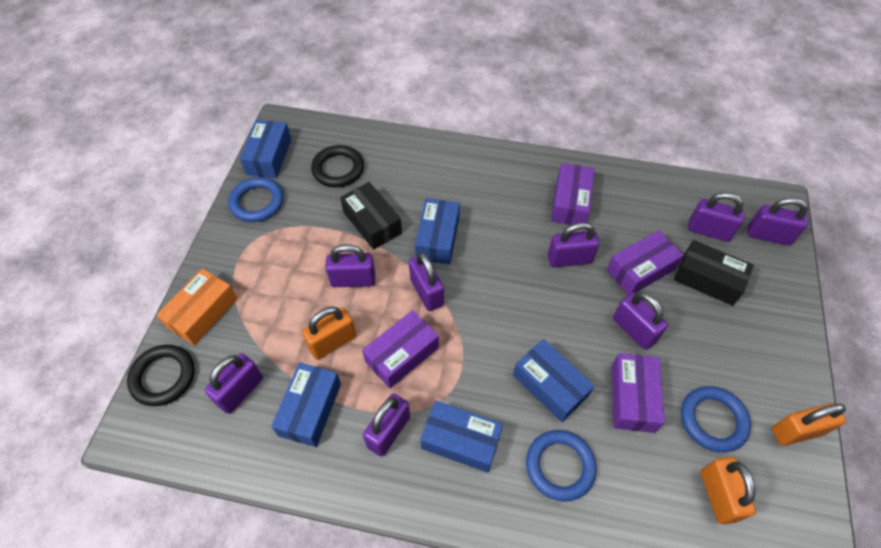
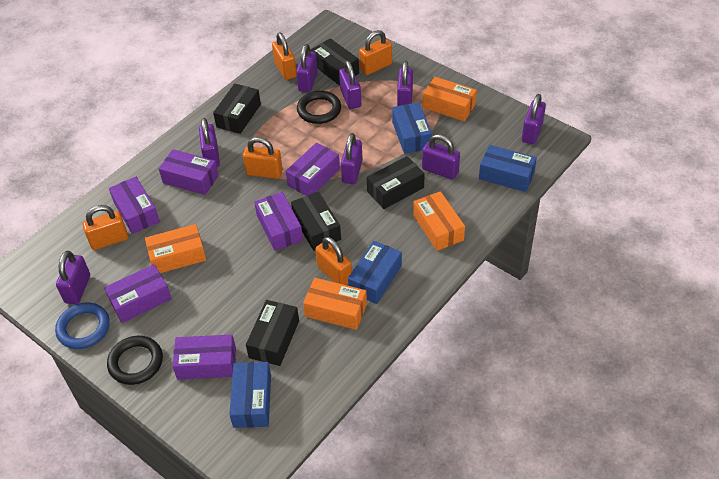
black box: [340,182,402,250] [674,240,754,306] = 2 -> [213,84,261,134] [246,300,299,366] [291,192,341,251] [310,38,359,85] [367,156,425,209] = 5
blue box: [240,120,291,178] [271,362,341,447] [415,198,460,264] [421,401,503,473] [513,339,595,422] = 5 -> [229,362,271,428] [348,241,402,304] [392,102,432,154] [479,145,537,192] = 4
blue ring: [228,177,283,222] [526,430,597,501] [681,386,751,452] = 3 -> [55,303,110,349] = 1
orange box: [157,268,237,345] = 1 -> [145,224,206,273] [303,278,367,330] [413,191,465,251] [423,77,477,121] = 4
orange padlock: [302,306,356,359] [701,457,756,525] [772,403,846,446] = 3 -> [83,205,128,250] [243,137,283,179] [272,33,297,80] [315,237,352,285] [359,30,392,75] = 5
purple box: [362,310,439,388] [551,163,595,225] [607,230,684,295] [612,353,665,433] = 4 -> [104,264,172,323] [109,177,160,234] [159,149,219,195] [172,335,236,380] [254,192,303,251] [285,142,340,196] = 6

